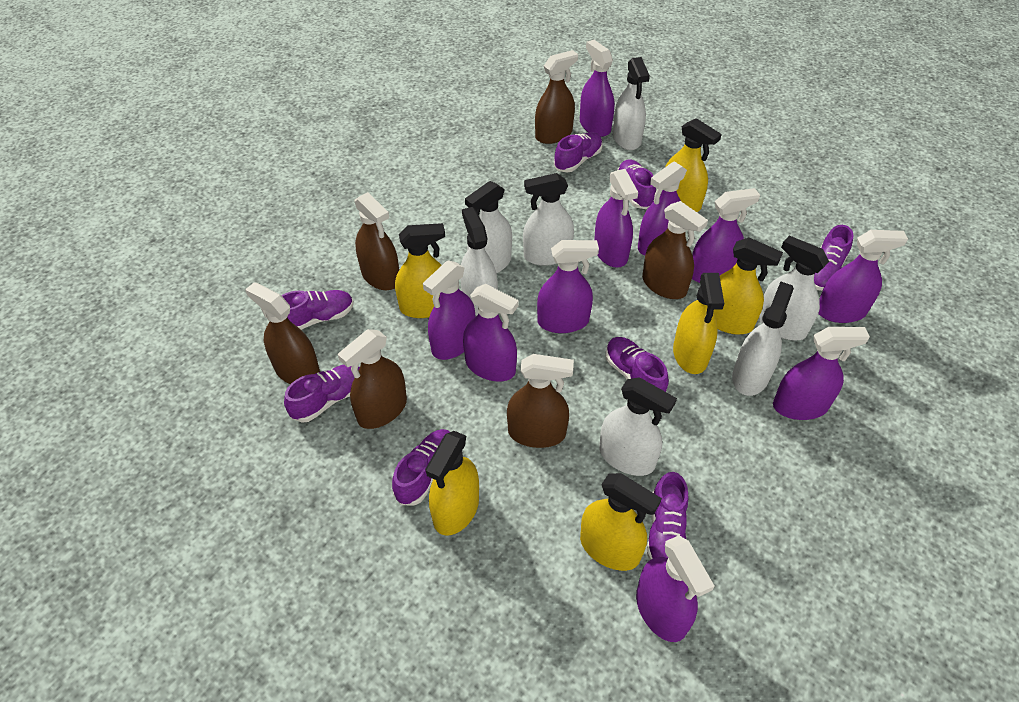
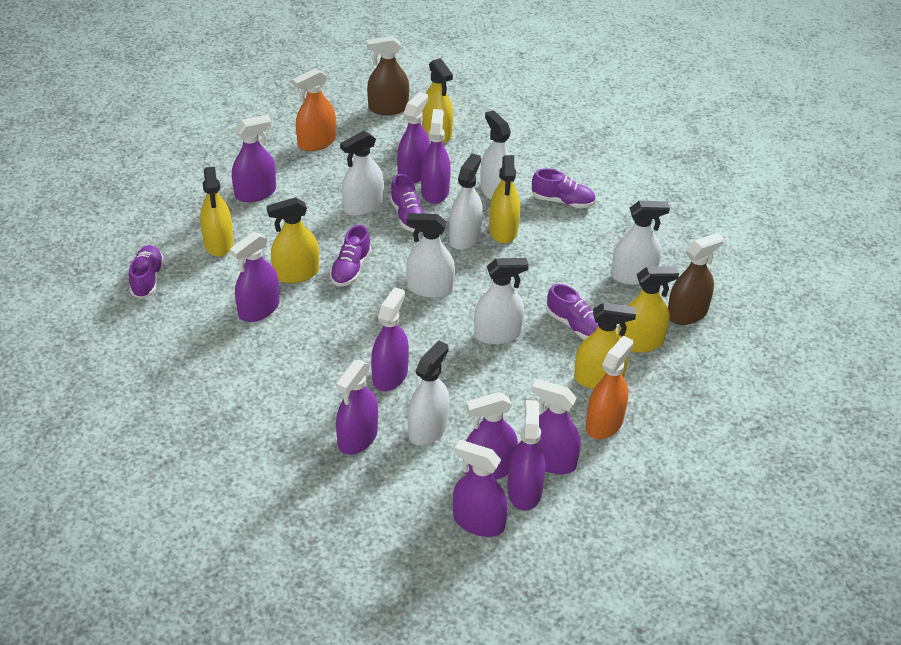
brown spray bottle: [245,282,320,384] [338,329,407,429] [354,192,399,290] [507,354,574,448] [535,50,578,144] [642,201,708,299] = 6 -> [367,36,409,115] [668,233,724,325] = 2
orange spray bottle: none = 0 -> [293,68,336,151] [586,336,633,439] = 2
purple shoe: [281,290,354,330] [284,365,360,423] [392,429,450,505] [554,132,603,173] [605,337,669,392] [617,159,656,209] [646,472,689,560] [814,225,853,291] = 8 -> [129,245,164,299] [330,225,372,286] [390,174,424,232] [532,168,596,208] [546,284,598,340] = 5

